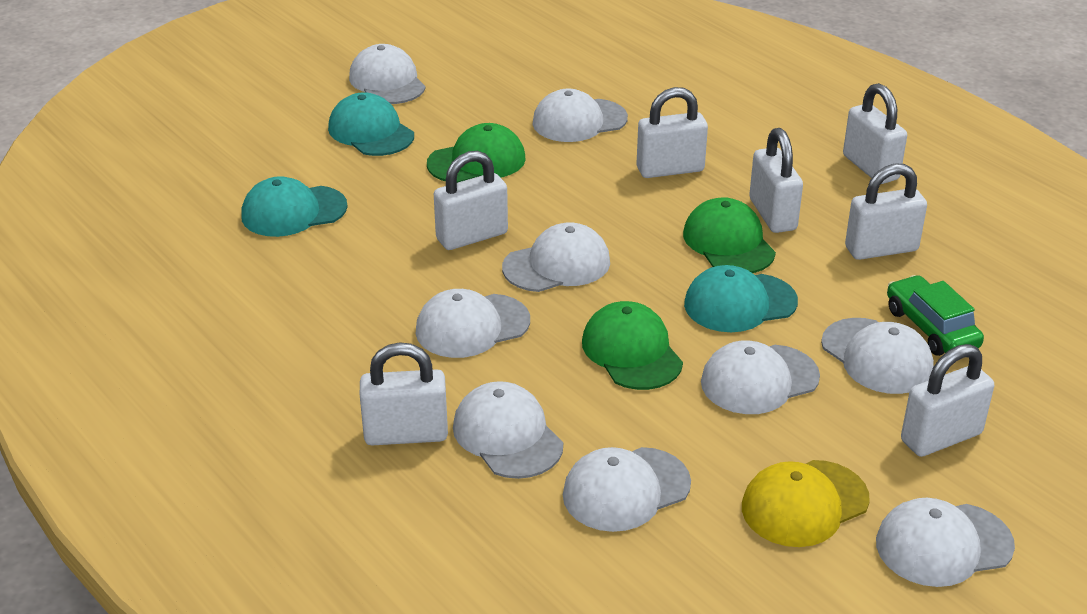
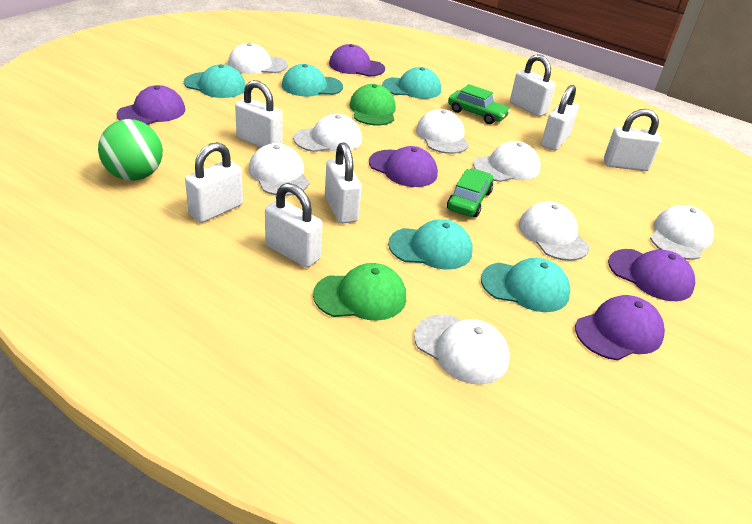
green ball: none = 0 -> [98,119,163,181] = 1
green cap: [427,123,526,183] [582,301,683,390] [683,197,776,273] = 3 -> [313,263,406,321] [349,84,396,125] = 2
green car: [887,275,984,356] = 1 -> [447,168,493,217] [448,84,510,124] = 2
purple cap: none = 0 -> [117,85,185,125] [329,44,385,76] [369,146,438,187] [575,295,665,360] [608,249,695,301] = 5
turquoise cap: [241,176,348,237] [328,92,414,156] [684,265,798,332] = 3 -> [184,64,246,98] [282,64,343,97] [382,67,441,99] [388,219,473,269] [481,258,571,312] = 5
white cap: [349,44,426,104] [416,289,530,358] [453,381,563,479] [502,222,610,292] [532,89,628,142] [563,447,691,532] [701,340,820,414] [821,318,934,394] [876,498,1015,587] = 9 -> [228,43,288,74] [248,143,309,196] [294,114,362,152] [414,314,510,385] [416,109,469,154] [473,141,540,182] [519,202,589,261] [650,205,714,260] = 8
yellow cap: [742,460,870,547] = 1 -> none = 0

